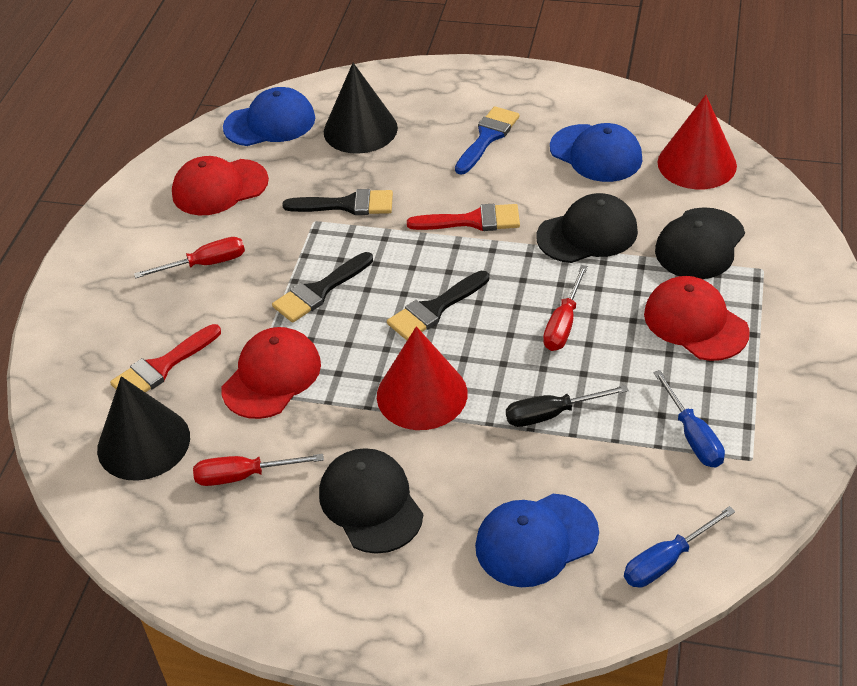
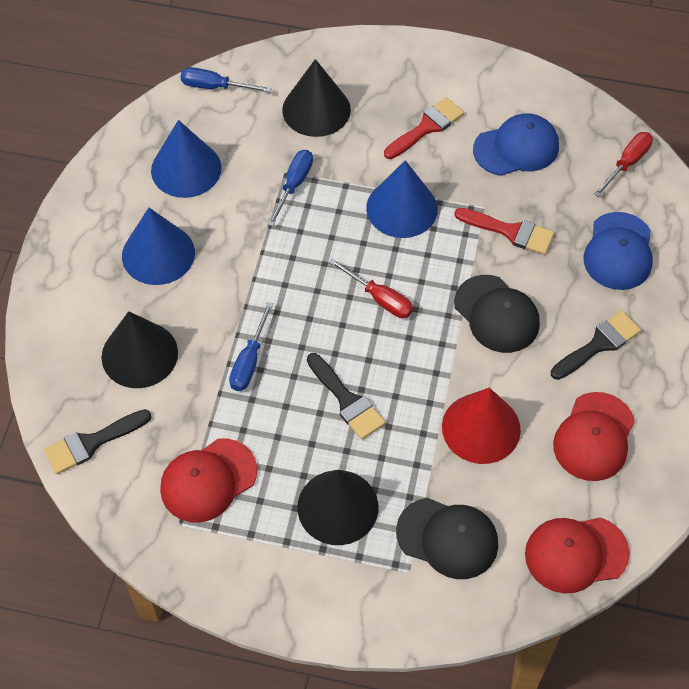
black cap: [319,448,423,554] [536,193,638,263] [655,207,745,279] = 3 -> [396,498,498,579] [454,275,540,353] = 2
black cone: [97,376,190,481] [324,63,398,154] = 2 -> [101,311,178,388] [282,59,351,137] [297,470,378,545] = 3
black screwdriver: [506,385,629,427] = 1 -> none = 0
blue brush: [455,106,520,175] = 1 -> none = 0
blue cap: [223,87,315,146] [475,494,599,587] [550,123,642,182] = 3 -> [473,113,559,176] [584,212,653,290] = 2
blue cone: none = 0 -> [122,208,195,285] [151,120,221,198] [366,160,438,238] = 3
blue screwdriver: [624,506,735,588] [653,370,725,468] = 2 -> [181,67,272,92] [229,302,273,391] [267,150,313,227] = 3
red cone: [377,326,468,430] [658,95,737,189] = 2 -> [442,388,521,464] = 1
red screwdriver: [134,237,245,278] [193,454,324,486] [543,265,588,351] = 3 -> [328,258,413,318] [594,132,653,197] = 2

